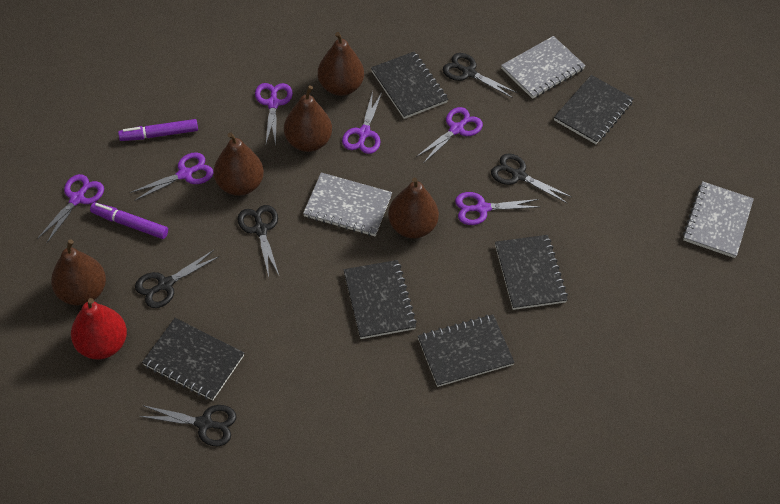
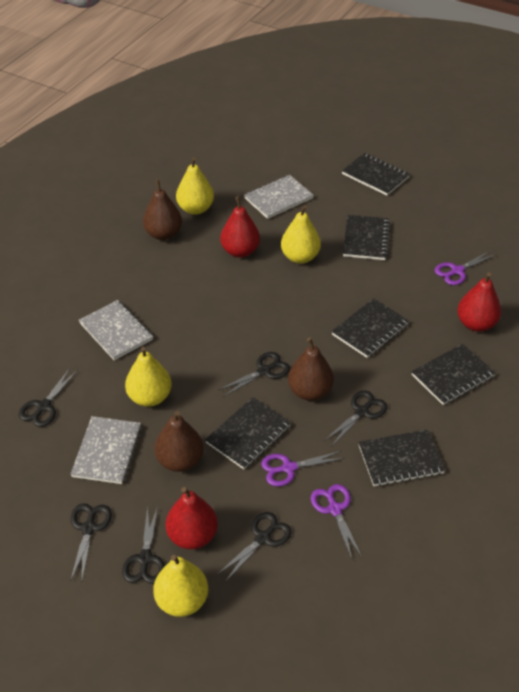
black scissors: [135,250,220,308] [139,405,237,446] [237,205,279,277] [443,53,518,98] [491,153,572,203] = 5 -> [19,368,78,427] [71,503,112,580] [122,506,165,584] [217,512,292,582] [219,352,290,397] [324,390,387,446] = 6
brown pear: [51,239,106,306] [214,132,264,196] [284,86,332,152] [318,32,364,96] [388,177,439,239] = 5 -> [143,179,182,240] [155,411,204,472] [288,337,334,401] = 3
purple marker: [90,202,168,239] [118,119,198,141] = 2 -> none = 0
purple scissors: [37,174,104,244] [129,152,214,201] [255,83,293,146] [342,91,382,154] [416,107,483,163] [455,192,539,225] = 6 -> [261,451,345,487] [311,484,362,559] [435,251,495,285] = 3
red pear: [71,298,127,359] = 1 -> [165,487,218,549] [220,196,260,258] [457,272,501,332] = 3
yellow pear: none = 0 -> [125,347,172,407] [153,555,208,617] [176,157,214,215] [281,205,321,264] = 4

